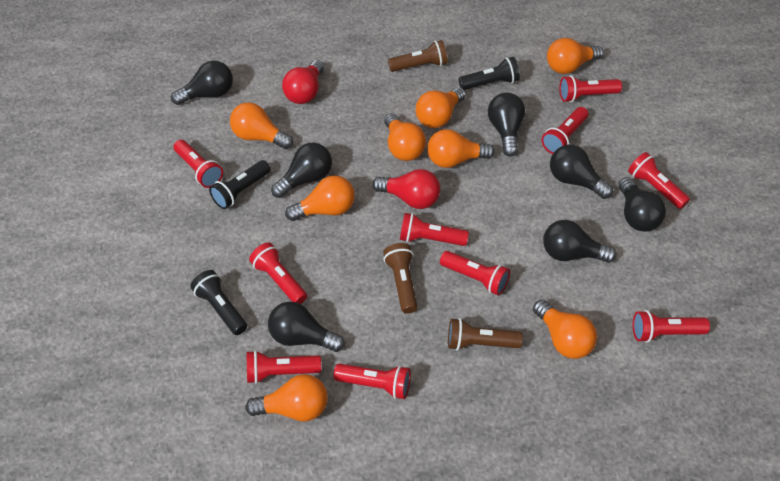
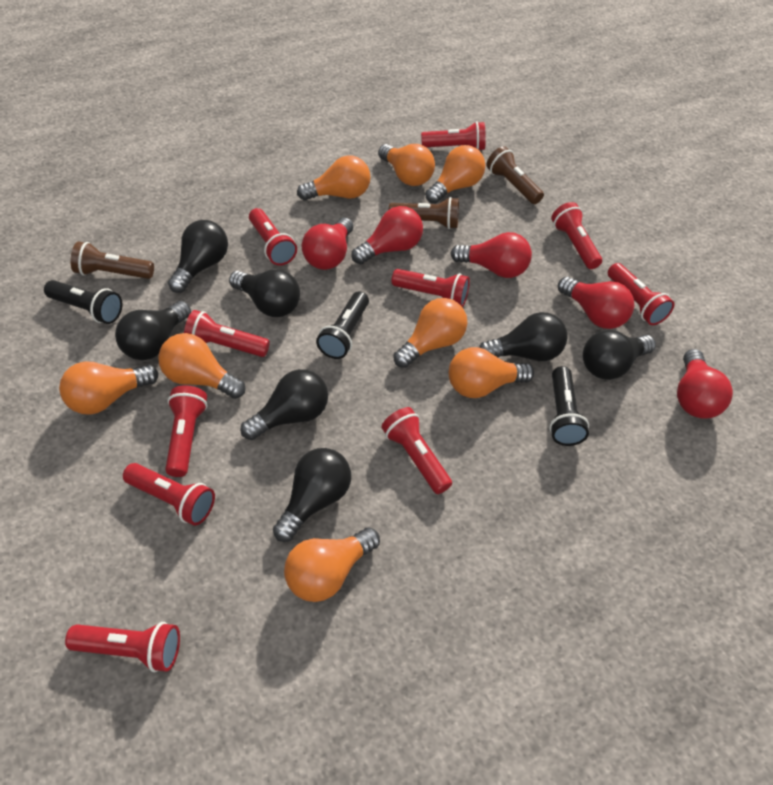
red light bulb: [282,60,324,104] [373,169,440,209] = 2 -> [302,217,353,270] [351,206,423,264] [450,232,532,278] [558,277,634,329] [677,349,733,419] = 5

